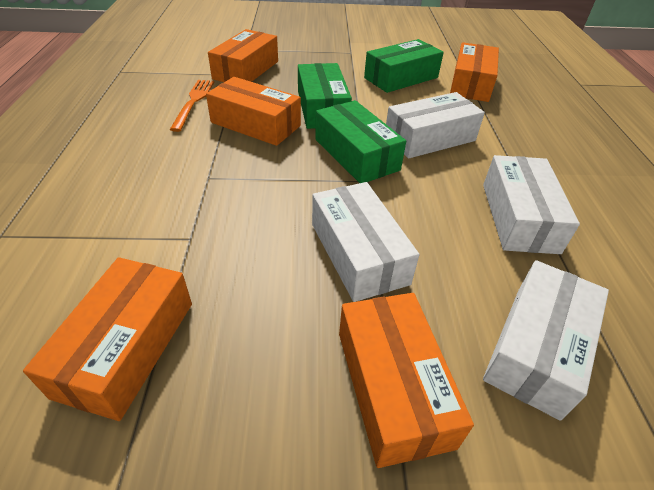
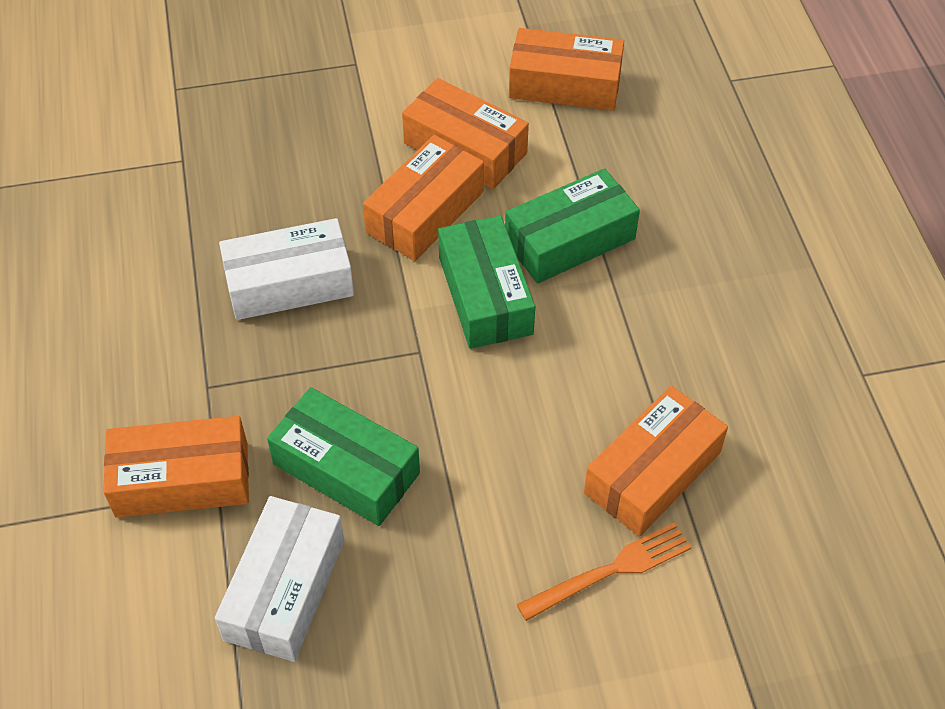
white box: [312,182,419,302] [386,92,485,158] [483,155,580,254] [483,260,609,421] = 4 -> [215,496,344,662] [219,218,354,320] = 2

